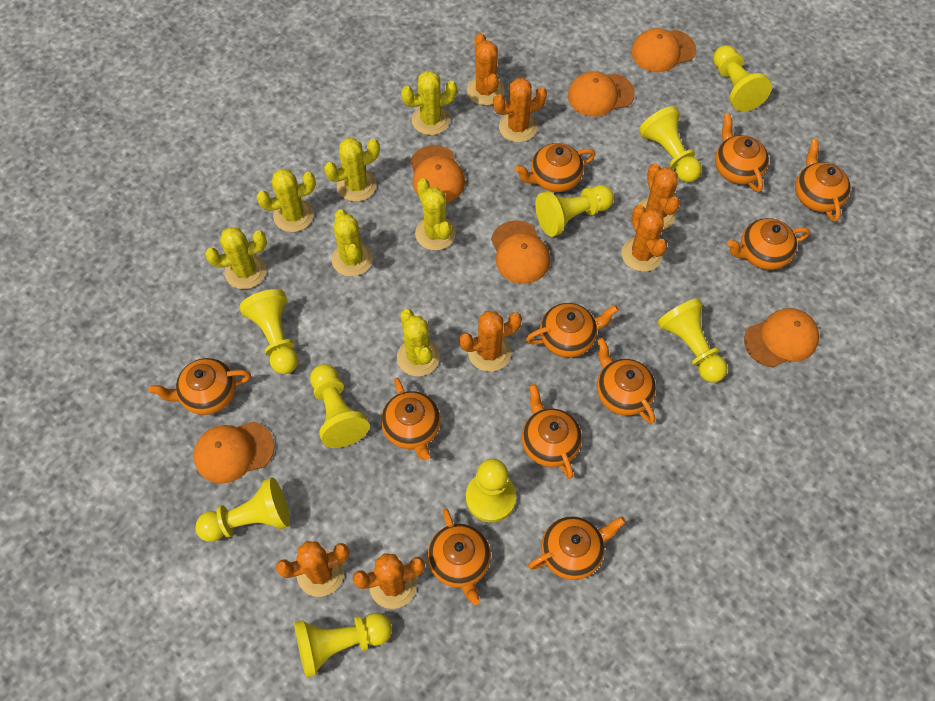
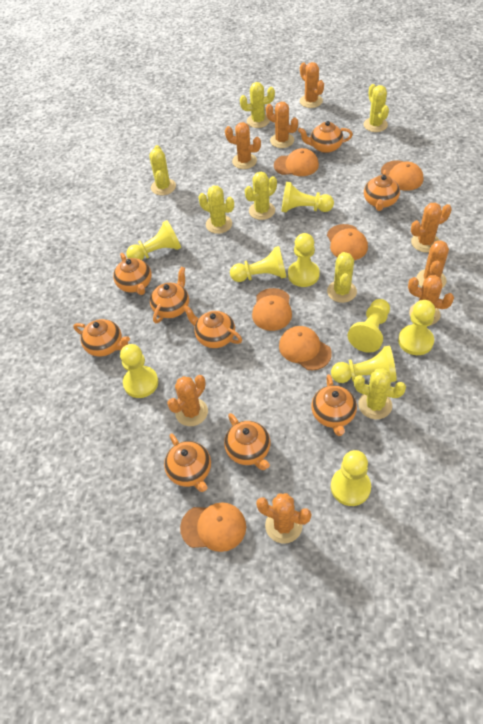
orange cactus: [276,541,349,597] [353,553,425,609] [459,311,522,372] [467,33,505,105] [493,78,547,142] [622,205,667,272] [638,163,680,230] = 7 -> [167,375,208,426] [225,122,261,169] [256,493,311,544] [266,102,298,148] [300,62,324,108] [408,275,454,325] [411,203,452,253] [416,240,449,288] = 8
orange teapot: [148,358,251,415] [381,378,441,460] [427,508,491,605] [515,143,596,192] [522,384,582,479] [526,303,619,358] [528,516,626,580] [597,338,656,423] [715,113,769,192] [727,218,810,270] [795,138,850,222] = 11 -> [73,319,130,357] [113,253,152,295] [150,267,189,323] [164,433,211,492] [183,305,242,348] [224,413,270,470] [298,121,353,153] [311,374,357,436] [364,170,400,211] = 9

